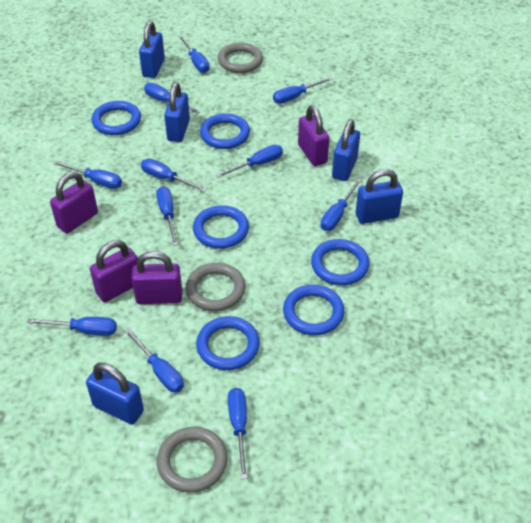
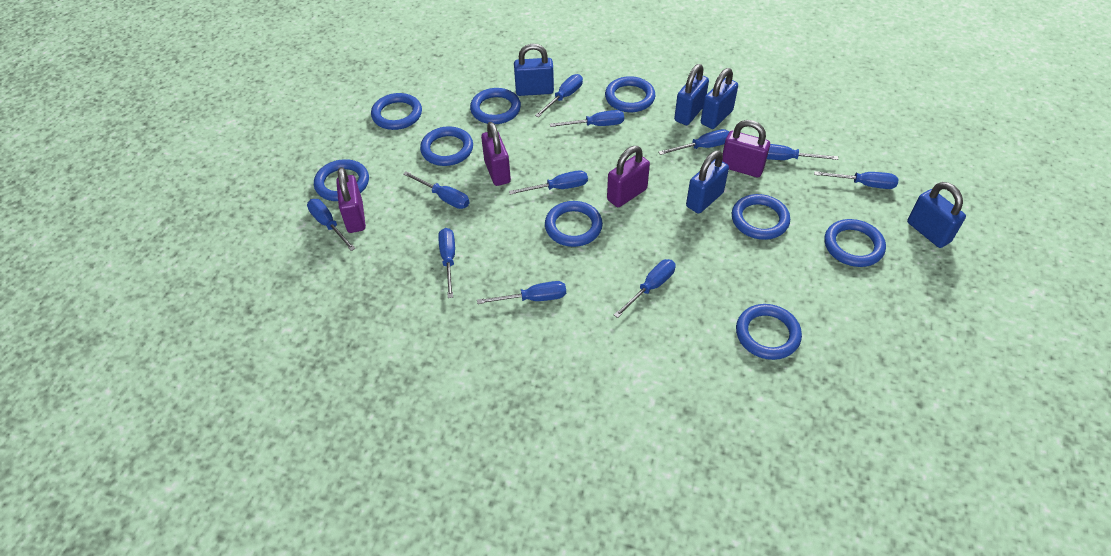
blue ring: [92,101,141,135] [193,205,249,249] [196,316,260,370] [200,113,250,149] [283,285,344,335] [311,239,370,285] = 6 -> [314,159,369,201] [371,93,422,130] [420,126,473,166] [470,88,521,124] [545,201,603,247] [605,76,655,112] [732,194,790,240] [736,304,802,360] [824,219,886,267] = 9
grey ring: [157,427,227,493] [186,263,245,311] [218,43,263,73] = 3 -> none = 0

